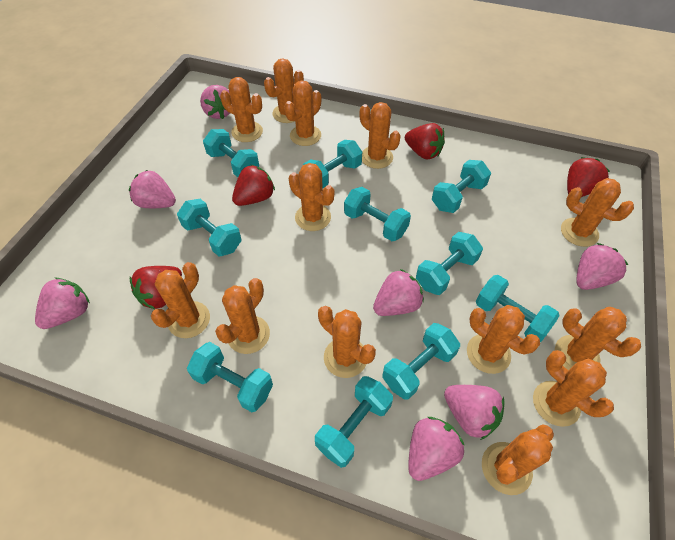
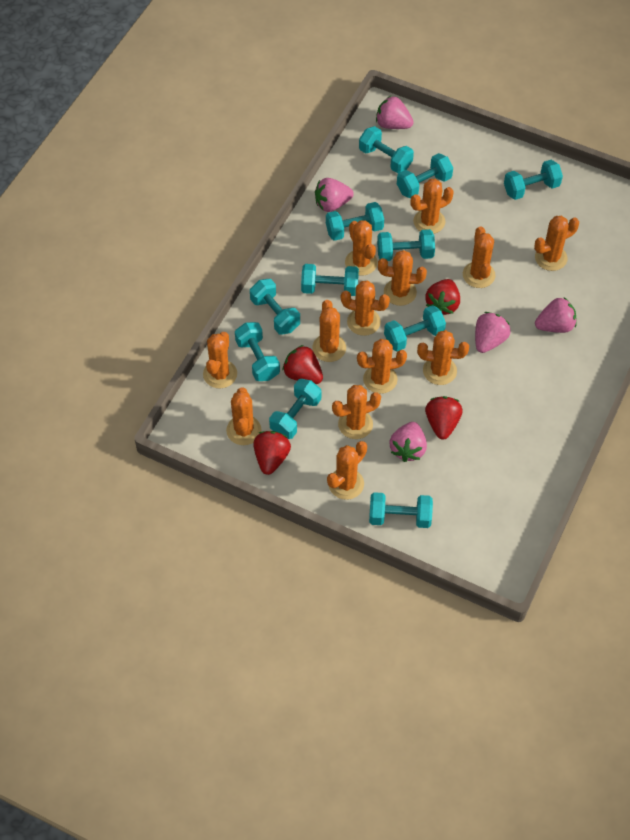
pink strawberry: [35,278,90,329] [129,170,176,208] [200,85,230,119] [373,269,424,316] [408,417,465,481] [444,385,505,440] [576,243,628,290] = 7 -> [315,178,354,212] [376,96,414,129] [389,422,427,462] [475,312,511,353] [535,297,576,333] = 5
turquoise dumbbell: [177,199,242,257] [187,342,273,412] [203,129,259,177] [303,140,362,188] [315,376,393,468] [344,187,411,241] [382,323,460,400] [416,232,483,295] [432,160,491,213] [476,275,560,343] = 10 -> [235,322,280,381] [250,279,300,335] [269,379,321,439] [301,264,359,296] [326,202,384,241] [359,126,414,173] [369,492,433,528] [377,229,435,261] [384,305,446,351] [397,153,453,198] [504,160,563,200] = 11

